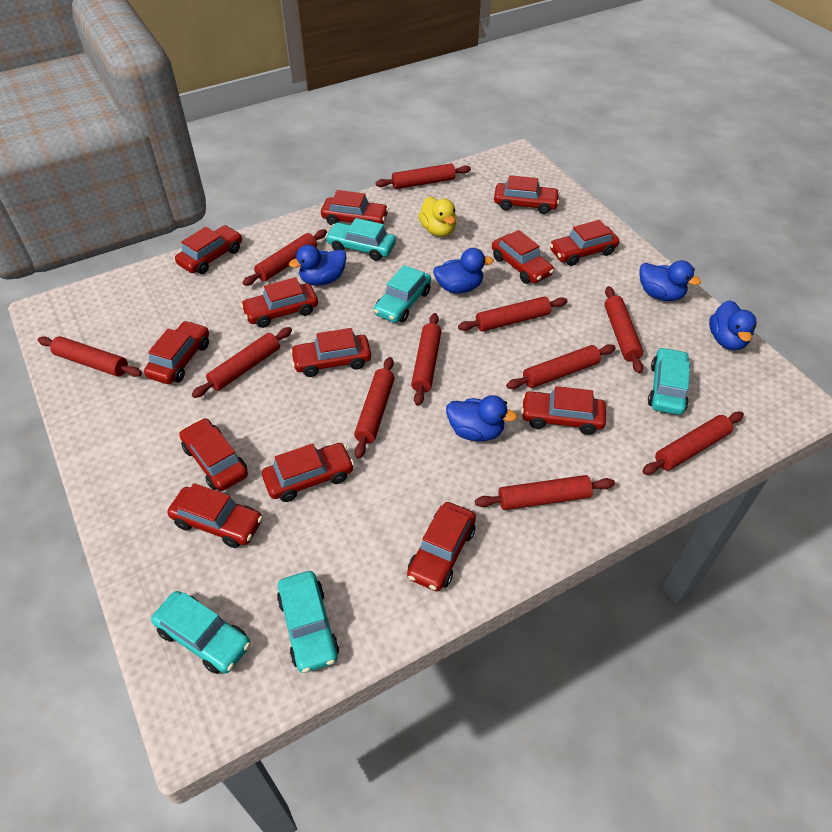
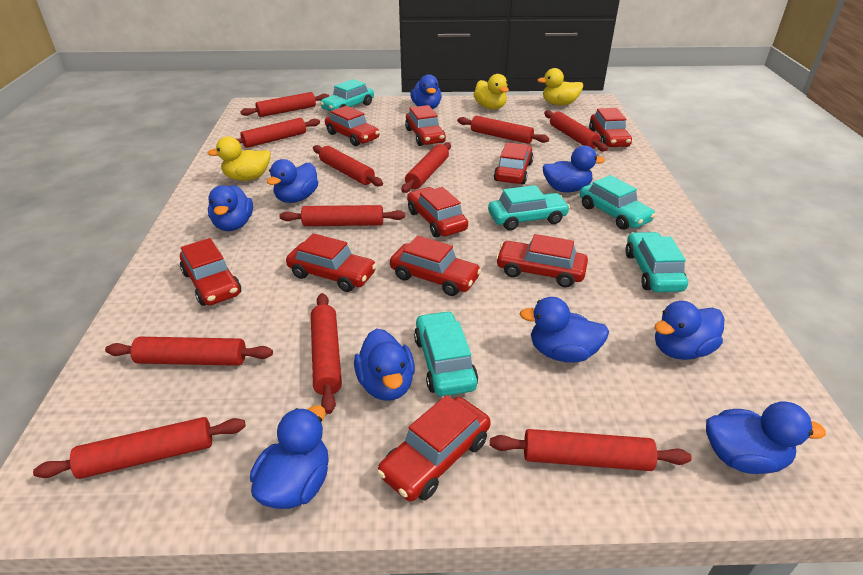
blue duck: [289,245,347,286] [433,248,494,293] [446,395,517,441] [640,260,701,301] [709,300,757,350] = 5 -> [208,185,253,231] [250,405,329,509] [267,159,318,203] [354,328,415,401] [410,74,442,109] [519,297,609,362] [543,145,605,192] [654,301,724,360] [706,402,826,474] = 9
red car: [144,321,209,384] [167,483,263,548] [175,225,242,274] [179,418,248,491] [241,277,318,328] [262,443,354,502] [290,328,371,377] [321,190,389,225] [407,502,476,591] [492,230,554,284] [494,175,560,214] [521,386,606,435] [550,220,619,266] = 13 -> [180,238,241,306] [286,233,377,292] [325,106,379,146] [377,395,491,501] [390,235,482,296] [405,105,446,146] [407,187,468,237] [494,142,533,184] [496,234,588,287] [589,108,632,147] = 10
yellow duck: [418,196,456,237] = 1 -> [208,136,271,181] [473,74,509,110] [537,68,583,105] = 3

